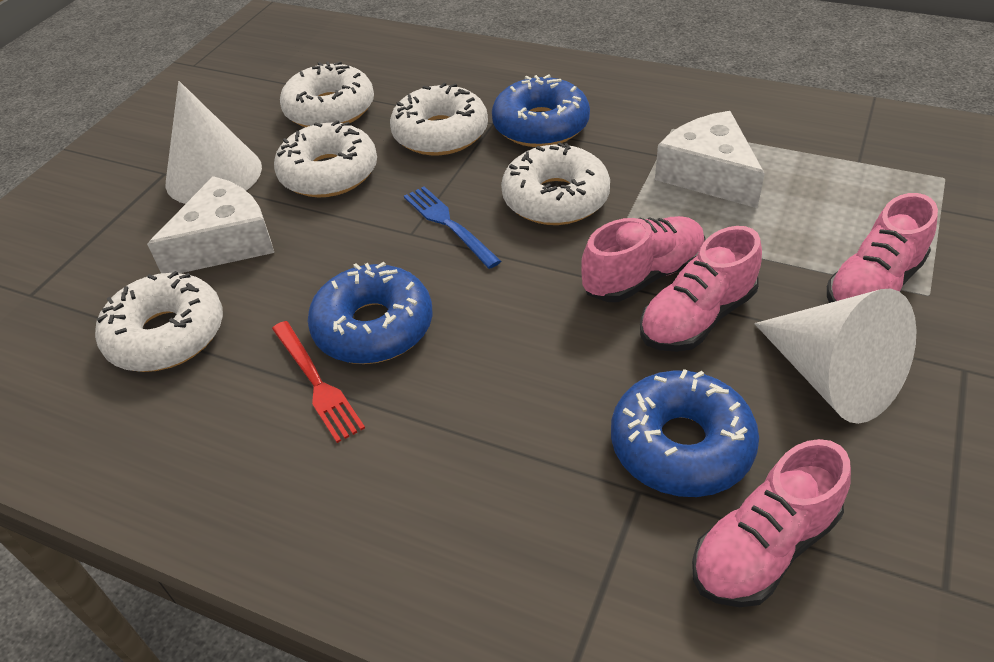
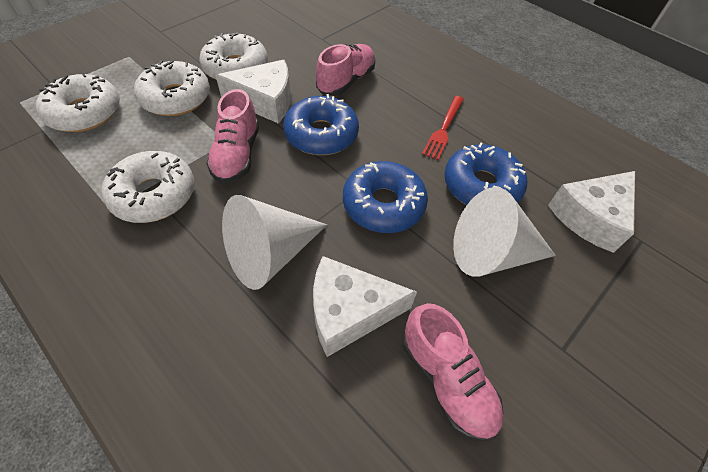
blue fork: [404,186,501,269] = 1 -> none = 0
pink shoe: [581,216,706,302] [640,226,762,352] [692,439,851,607] [827,193,938,303] = 4 -> [206,89,259,184] [316,44,375,96] [402,303,503,442] = 3
white cheese: [147,176,274,273] [655,111,765,208] = 2 -> [215,60,291,124] [313,256,417,357] [548,171,635,253] = 3
white donut: [95,271,223,372] [274,120,377,198] [280,61,374,127] [390,83,488,155] [501,142,610,225] = 5 -> [36,73,120,132] [102,151,195,223] [134,60,210,116] [199,33,268,80] = 4

